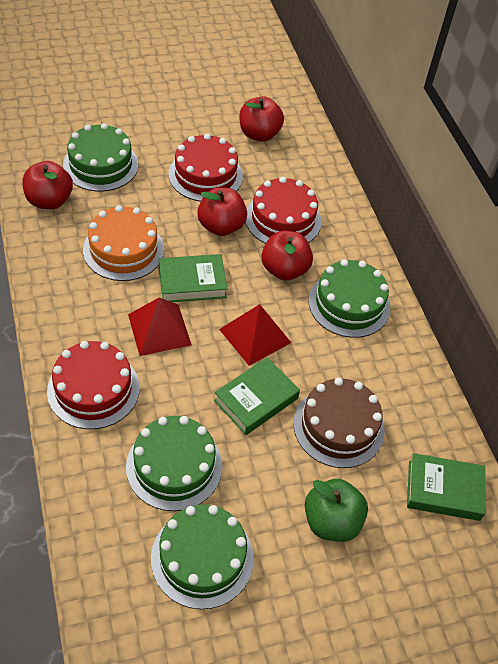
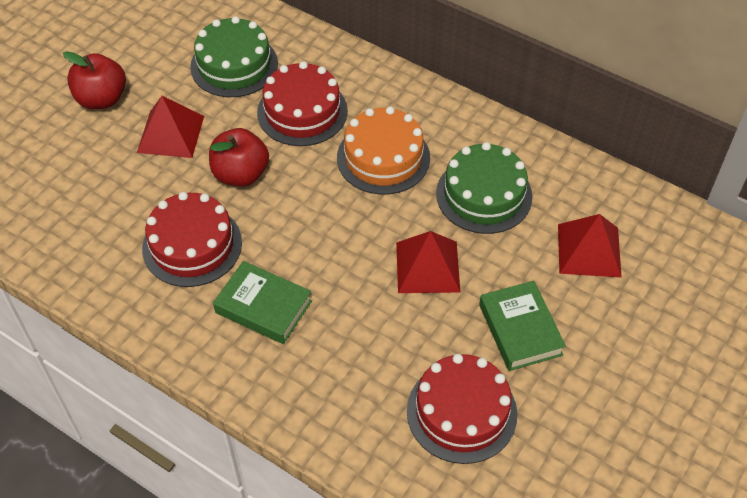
brown cake: [293,377,385,468] = 1 -> none = 0
green apple: [305,479,368,542] = 1 -> none = 0
green book: [159,254,228,302] [214,357,300,435] [407,453,486,521] = 3 -> [213,261,312,344] [479,281,566,371] = 2
green cake: [63,123,138,191] [126,416,222,511] [151,504,254,609] [308,259,390,338] = 4 -> [190,16,278,97] [436,142,532,234] = 2
red apple: [22,161,73,209] [197,188,247,236] [240,96,284,142] [261,231,313,281] = 4 -> [63,51,126,109] [209,128,269,187] = 2
red pyramid: [128,298,192,356] [219,304,291,366] = 2 -> [137,96,204,158] [396,231,460,293] [558,214,622,278] = 3

